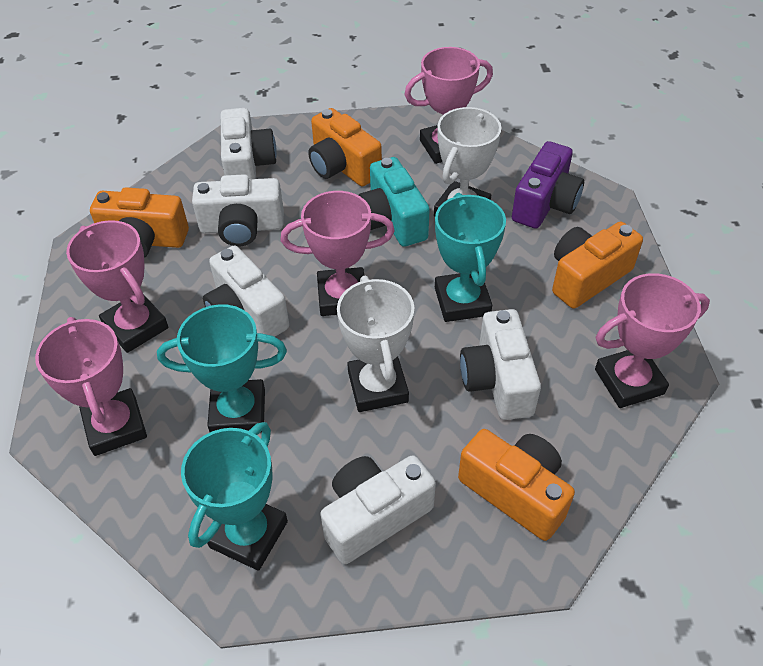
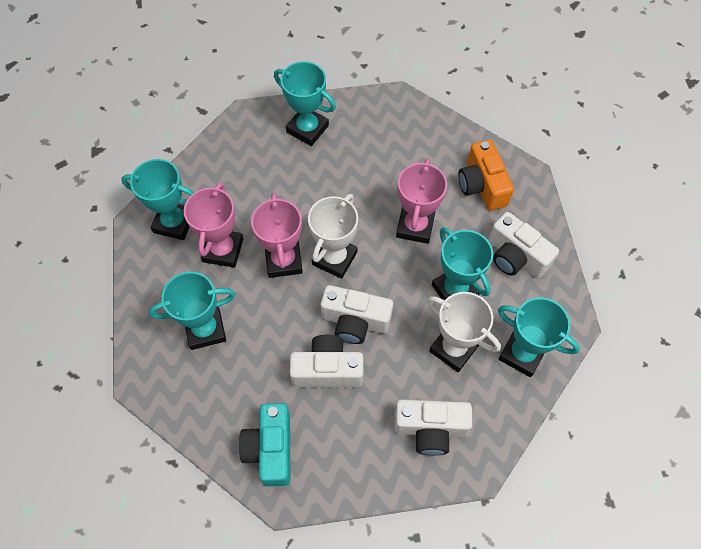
orange camera: [90,187,189,258] [308,108,382,186] [458,429,575,541] [552,222,643,309] = 4 -> [458,140,514,211] = 1
pink trophy: [35,317,147,456] [66,220,169,353] [281,191,395,316] [404,47,493,164] [595,273,710,408] = 5 -> [184,182,243,268] [251,193,303,278] [396,158,447,244] = 3
purple camera: [512,141,584,229] = 1 -> none = 0
turquoise trophy: [157,304,287,433] [181,422,288,571] [435,193,506,322] = 3 -> [121,159,194,240] [149,272,235,350] [274,61,336,146] [432,227,493,300] [498,297,580,377] = 5
white camera: [192,174,284,246] [203,246,289,337] [221,108,277,179] [320,455,436,564] [460,309,541,420] = 5 -> [289,335,364,387] [321,285,393,344] [394,400,472,455] [488,212,559,279] = 4

